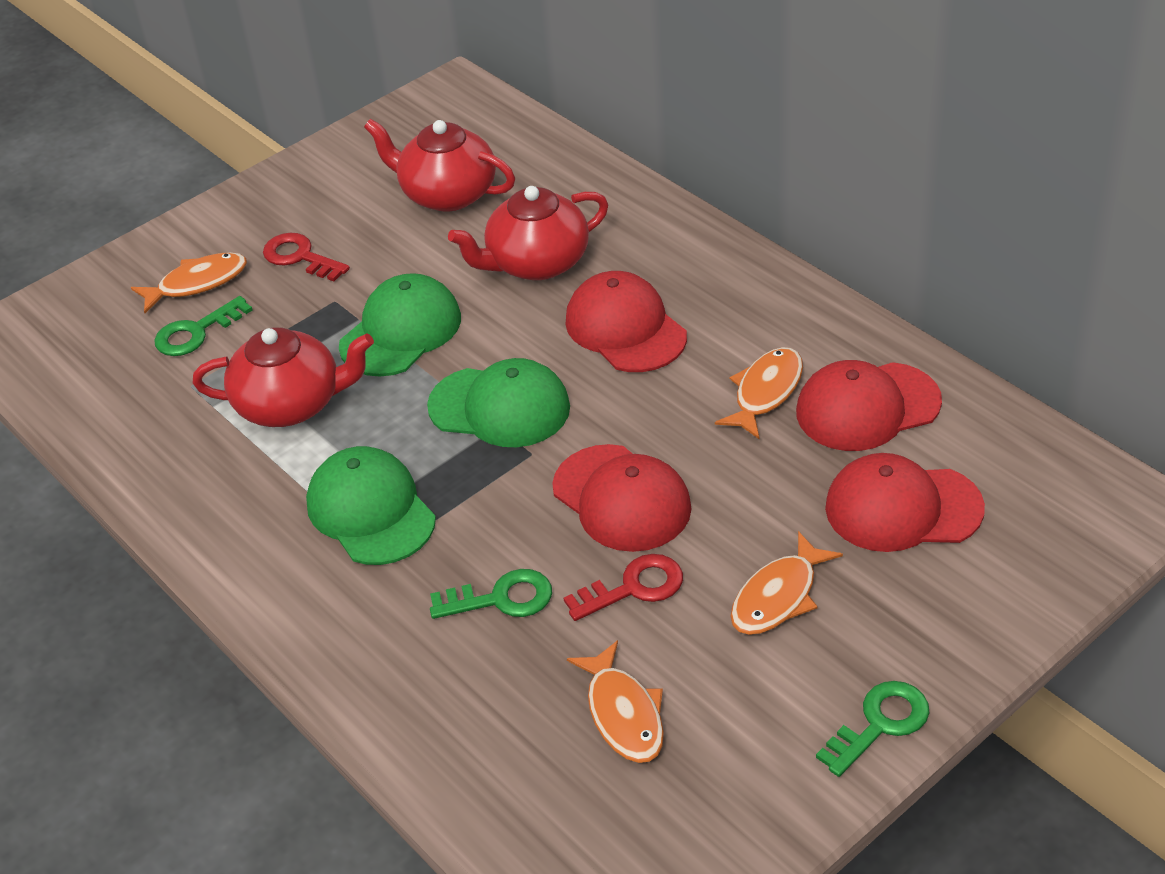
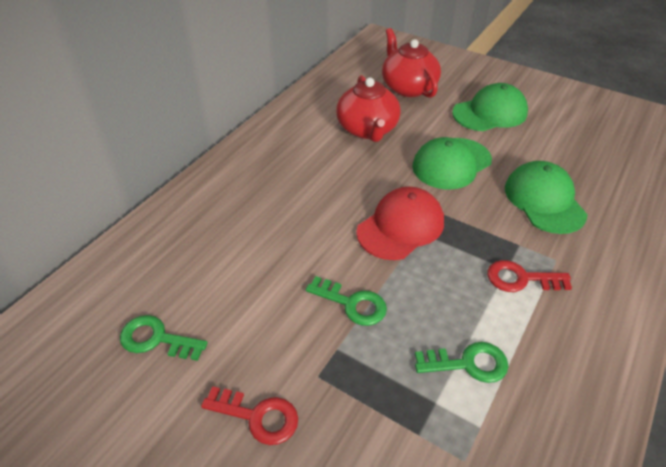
orange fish: [131,252,247,313] [567,640,664,763] [715,347,803,439] [730,531,843,635] = 4 -> none = 0
red cap: [552,444,692,552] [565,271,687,372] [796,360,942,451] [825,453,985,552] = 4 -> [356,187,444,260] = 1
red teapot: [193,327,374,427] [364,119,515,211] [448,186,608,280] = 3 -> [336,75,401,142] [382,28,441,98] = 2

